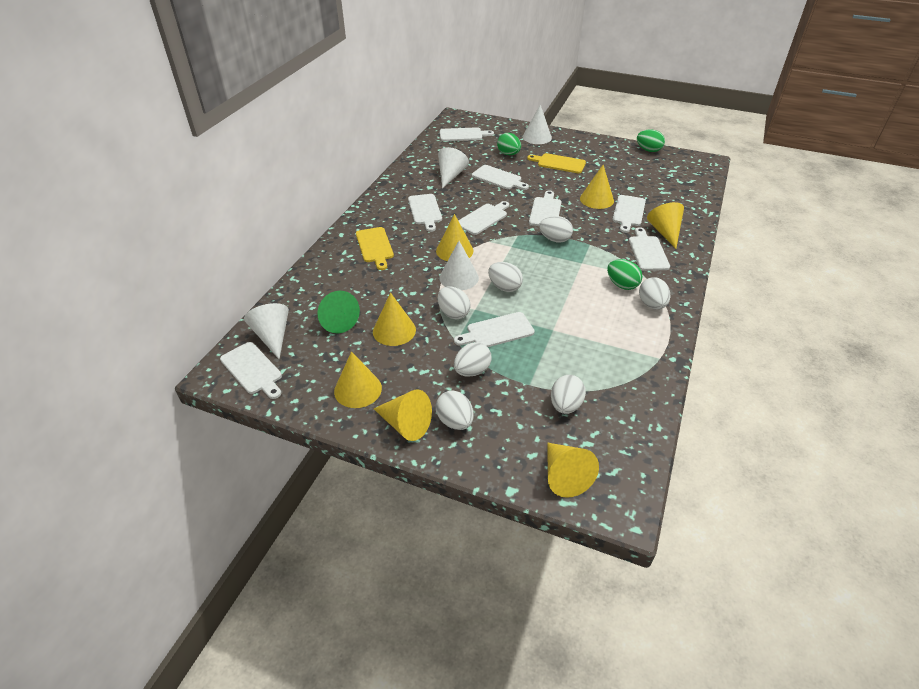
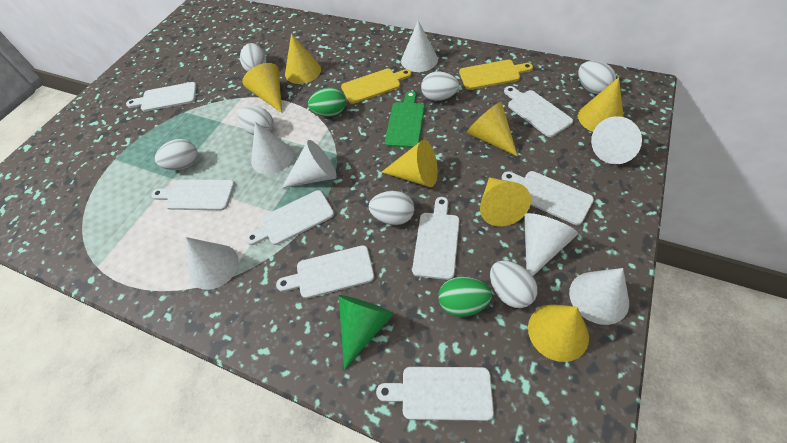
green cutting board: none = 0 -> [385,91,425,148] = 1
green egg: [497,133,521,155] [607,259,643,290] [637,129,665,152] = 3 -> [308,87,346,117] [438,277,492,317] = 2
white cone: [244,303,289,359] [438,147,469,188] [439,241,479,290] [523,105,552,144] = 4 -> [186,237,239,290] [251,122,293,174] [282,140,337,188] [401,21,438,72] [524,213,578,276] [569,268,629,325] [591,116,642,164] = 7
white cutting board: [220,342,282,399] [408,194,442,232] [440,127,494,141] [454,312,535,347] [458,201,509,235] [472,165,529,190] [529,190,561,226] [612,195,646,233] [629,227,670,271] = 9 -> [126,82,197,112] [151,180,235,210] [246,190,334,245] [276,245,374,298] [376,367,494,421] [412,197,460,280] [502,171,594,225] [504,86,573,137] = 8

